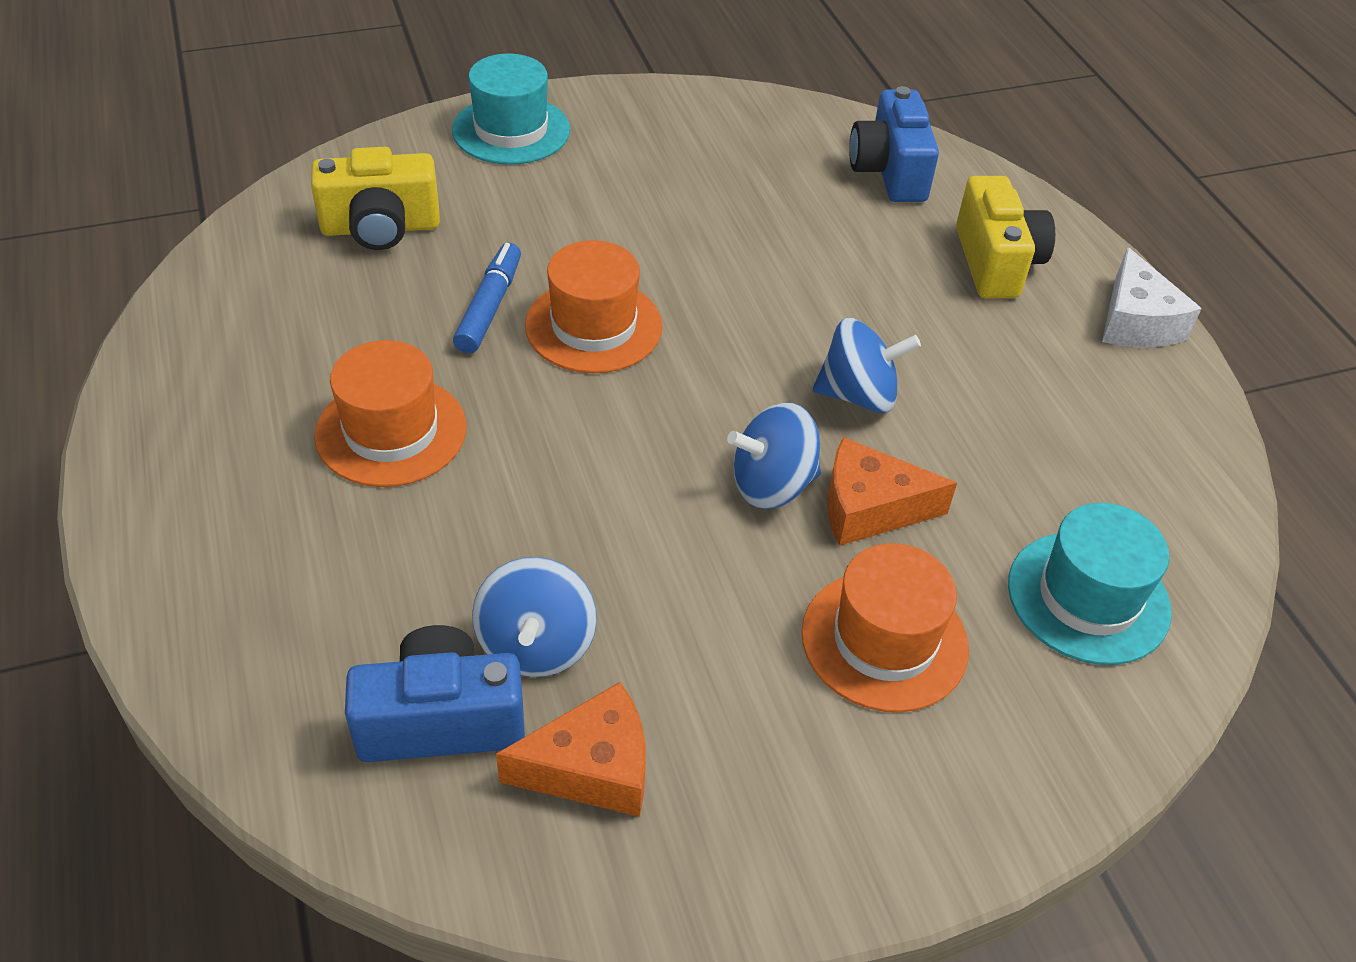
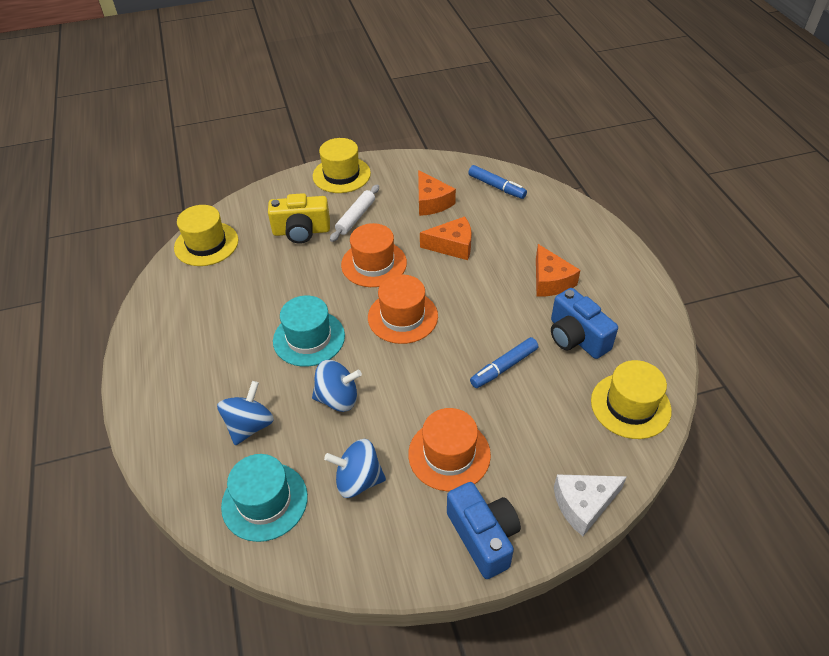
blue marker: [453,243,521,354] = 1 -> [468,165,527,199] [470,337,538,388] = 2
orange cheese: [496,682,646,817] [827,437,957,546] = 2 -> [418,170,456,216] [420,216,472,260] [536,244,580,297] = 3
white rolling pin: none = 0 -> [330,185,379,242] = 1
yellow camera: [311,147,440,250] [956,176,1055,298] = 2 -> [268,193,330,244] = 1
yellow hat: none = 0 -> [174,205,239,266] [313,138,371,193] [591,360,672,439] = 3

